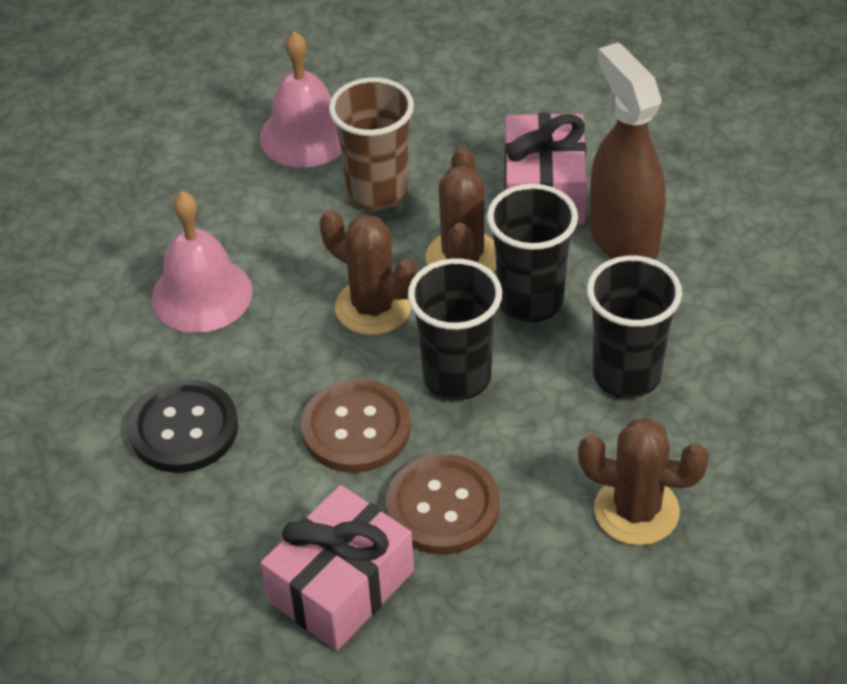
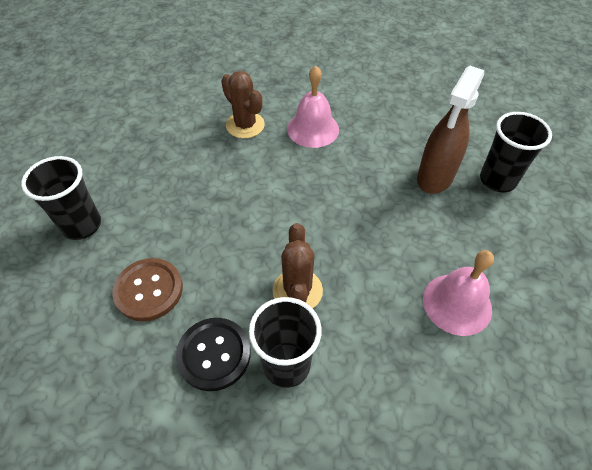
brown button: [301,379,411,473] [386,454,499,554] = 2 -> [112,258,183,321] = 1
brown cactus: [320,209,418,335] [426,147,496,272] [578,418,709,545] = 3 -> [221,71,265,138] [273,223,323,308] = 2
brown cup: [329,77,414,210] = 1 -> none = 0
pink gift: [261,485,414,651] [505,113,587,224] = 2 -> none = 0

